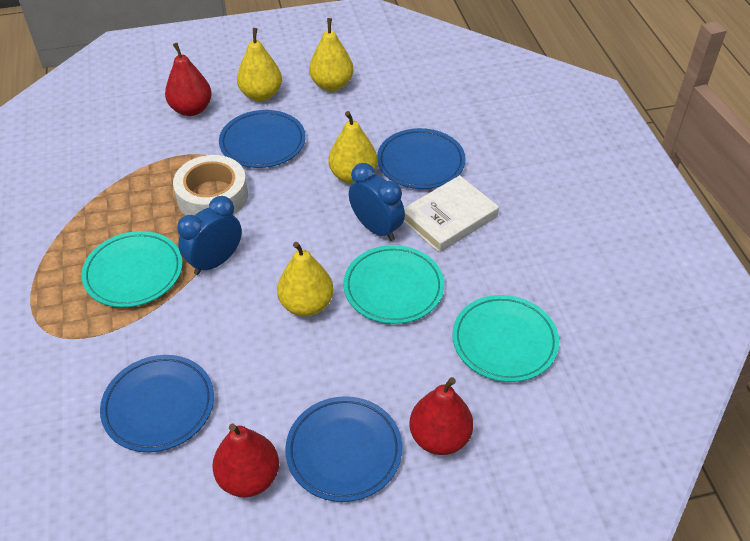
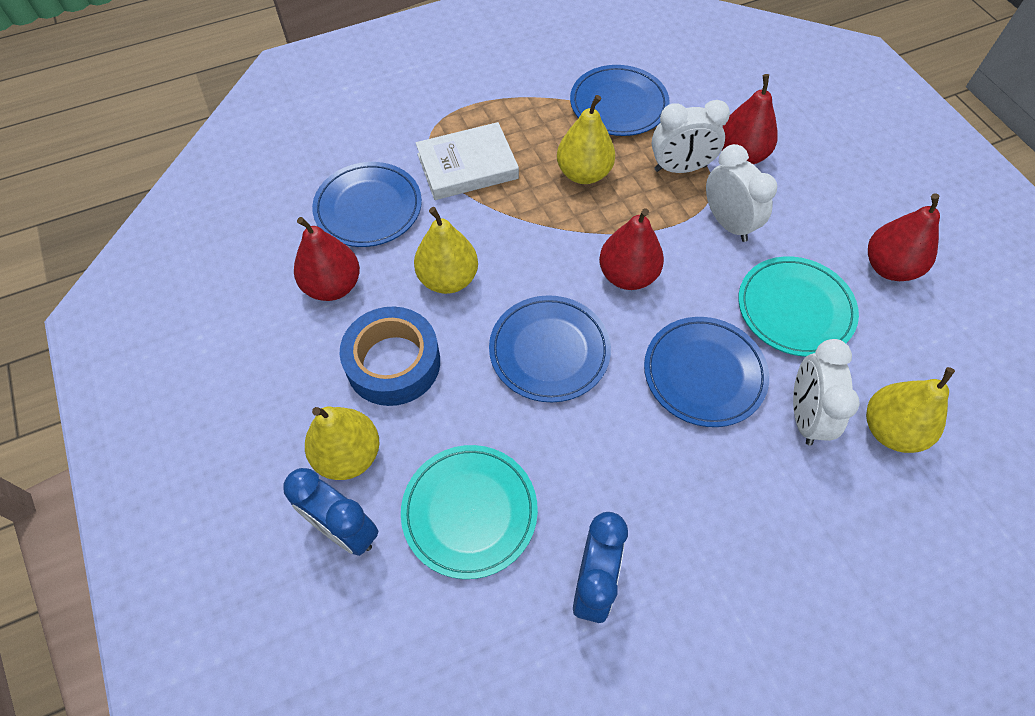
blue tape: none = 0 -> [340,307,440,406] = 1
red pear: [165,43,212,116] [212,424,279,497] [409,377,473,455] = 3 -> [294,217,360,301] [599,208,664,290] [722,74,778,164] [868,194,940,281] = 4
turquoise plate: [81,231,183,307] [343,245,444,324] [453,295,559,382] = 3 -> [401,445,538,579] [738,256,859,357] = 2
white clock: none = 0 -> [652,100,730,173] [706,144,777,242] [793,339,860,445] = 3
white tape: [173,155,248,215] = 1 -> none = 0

